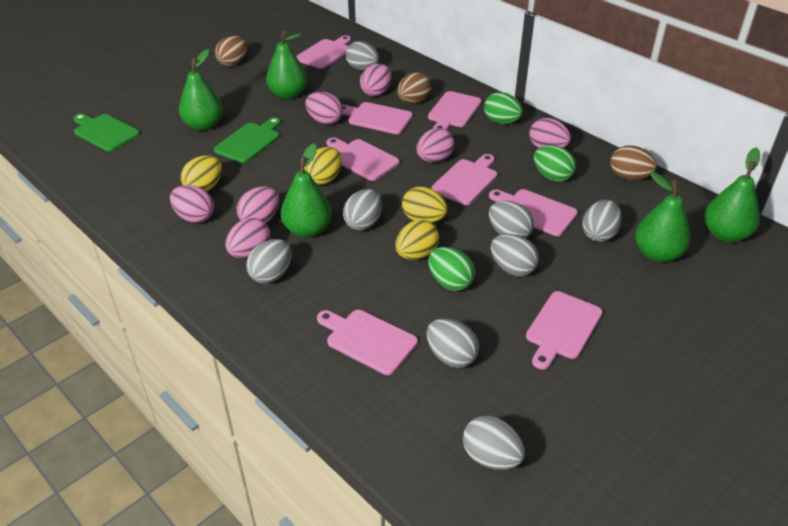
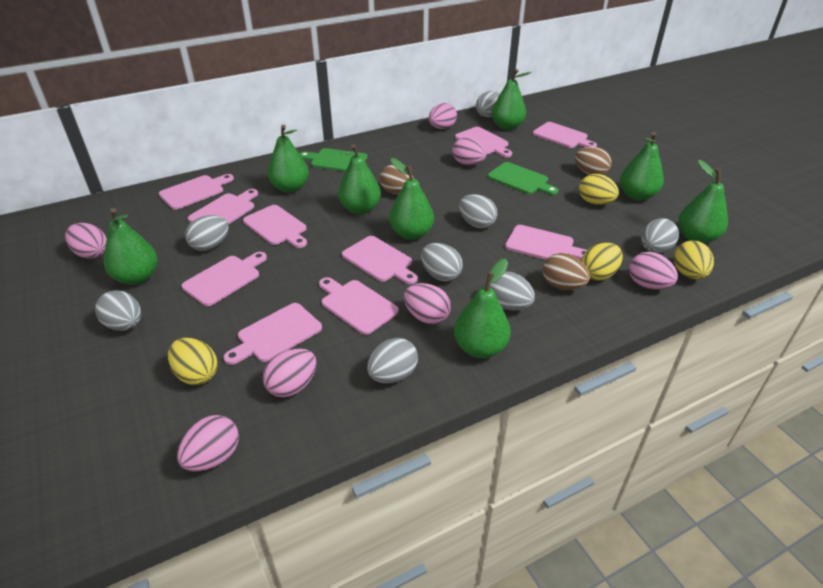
green egg: [428,247,475,291] [484,92,522,124] [534,145,576,182] = 3 -> none = 0
green pear: [179,49,223,131] [266,30,307,99] [281,143,332,238] [635,172,691,262] [704,148,760,242] = 5 -> [104,208,158,285] [268,125,309,193] [338,144,381,214] [389,158,434,240] [454,259,511,358] [491,69,532,130] [620,132,664,201] [678,160,728,244] = 8
pink cutting board: [296,35,351,69] [317,310,418,375] [326,138,400,181] [342,102,413,134] [428,91,482,130] [432,154,497,205] [489,189,578,236] [526,291,603,370] = 8 -> [159,174,234,210] [181,252,267,306] [188,189,258,225] [223,303,322,365] [243,205,307,248] [319,277,399,335] [342,236,418,284] [455,127,512,157] [505,225,587,260] [533,122,597,148] = 10

